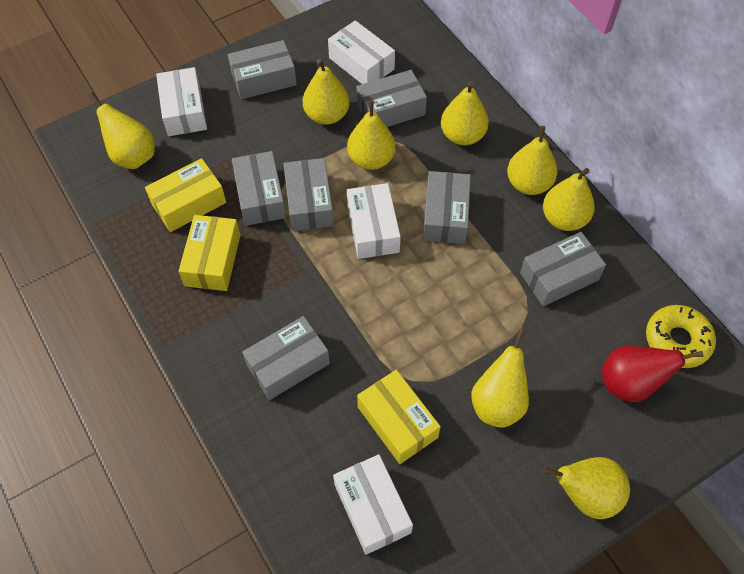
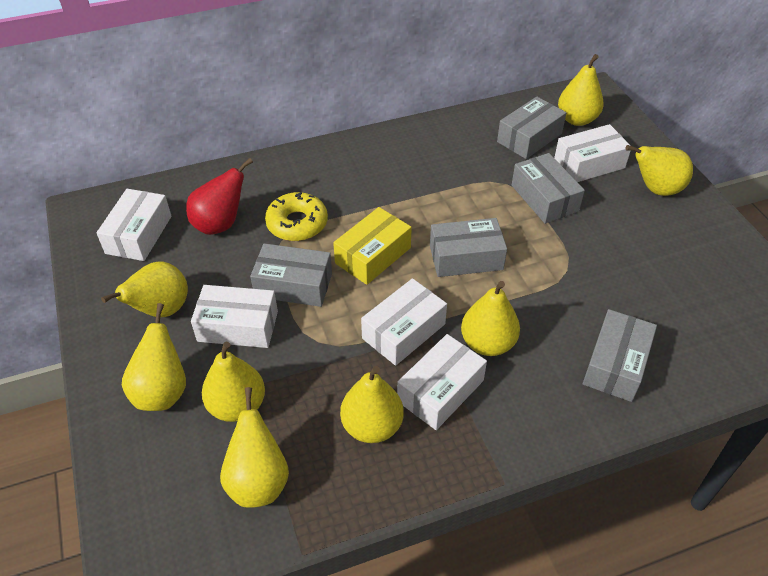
grey box: [228,40,297,100] [232,151,286,226] [242,316,330,400] [283,158,334,231] [356,70,427,127] [423,171,471,244] [520,232,606,306] = 7 -> [250,243,332,307] [430,218,507,277] [497,97,566,159] [512,153,585,224] [583,309,657,402] = 5
white box: [156,67,207,136] [328,20,395,84] [333,454,413,555] [347,183,401,259] = 4 -> [96,189,171,261] [191,285,278,348] [361,278,447,366] [397,334,487,430] [554,124,631,182] = 5
yellow box: [145,158,226,232] [179,215,240,291] [357,370,441,464] = 3 -> [333,207,412,285] = 1

